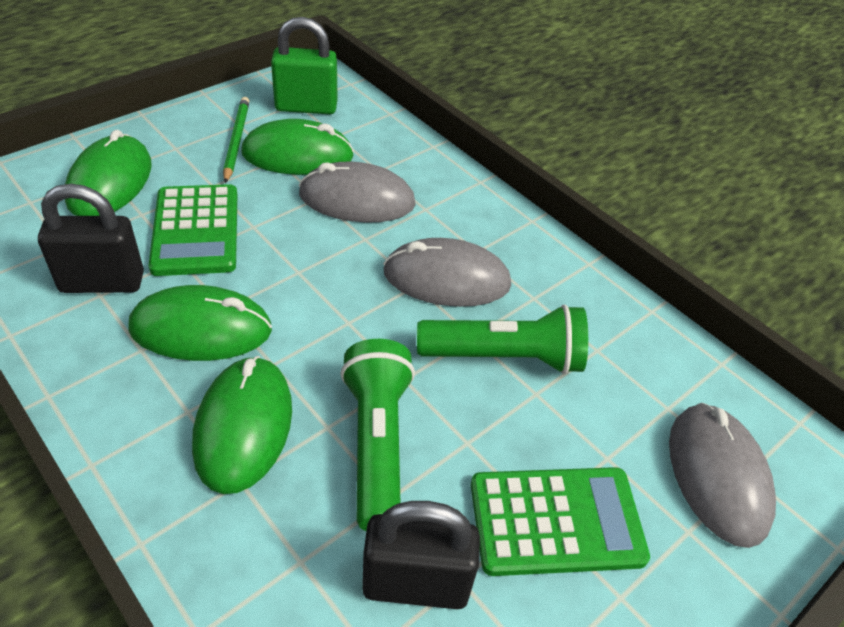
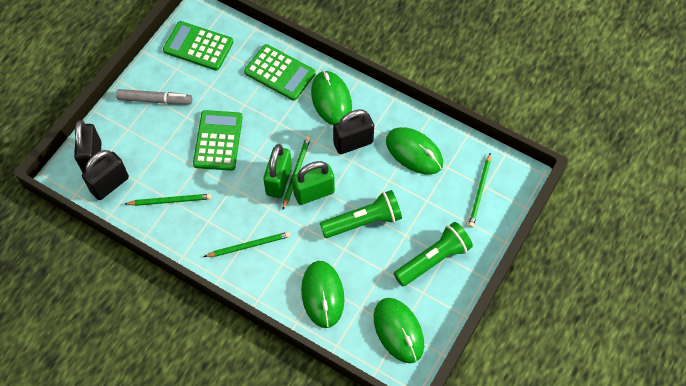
black padlock: [38,184,144,293] [362,501,480,609] = 2 -> [74,120,102,173] [82,150,129,200] [333,109,374,154] = 3
green calculator: [149,184,237,276] [471,467,650,576] = 2 -> [163,21,233,71] [193,110,243,171] [244,44,316,101] = 3
green padlock: [271,17,337,114] = 1 -> [263,144,292,198] [292,161,335,205] = 2
green pencil: [223,97,249,183] = 1 -> [125,194,212,206] [204,232,291,257] [283,136,311,210] [468,153,491,228] = 4
grey marker: none = 0 -> [116,89,192,104] = 1
grey mouse: [299,162,416,223] [383,238,511,307] [669,403,776,548] = 3 -> none = 0

